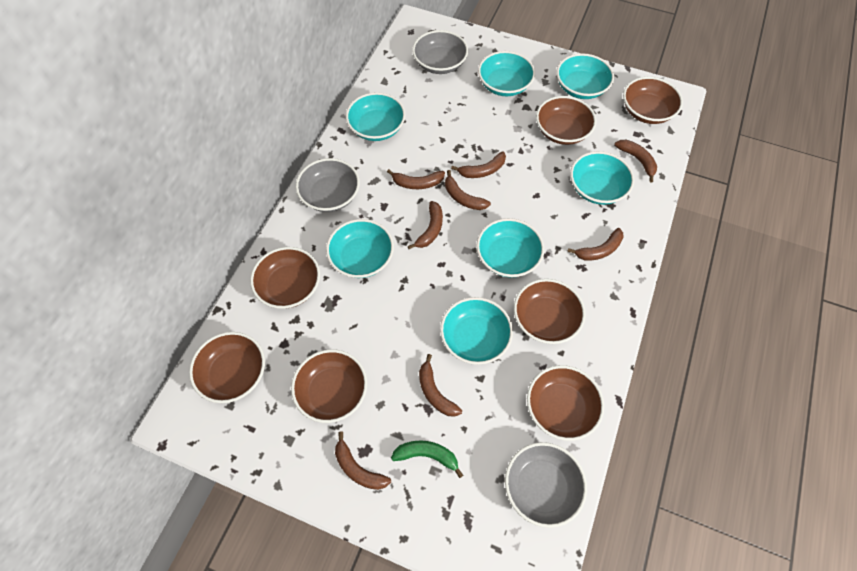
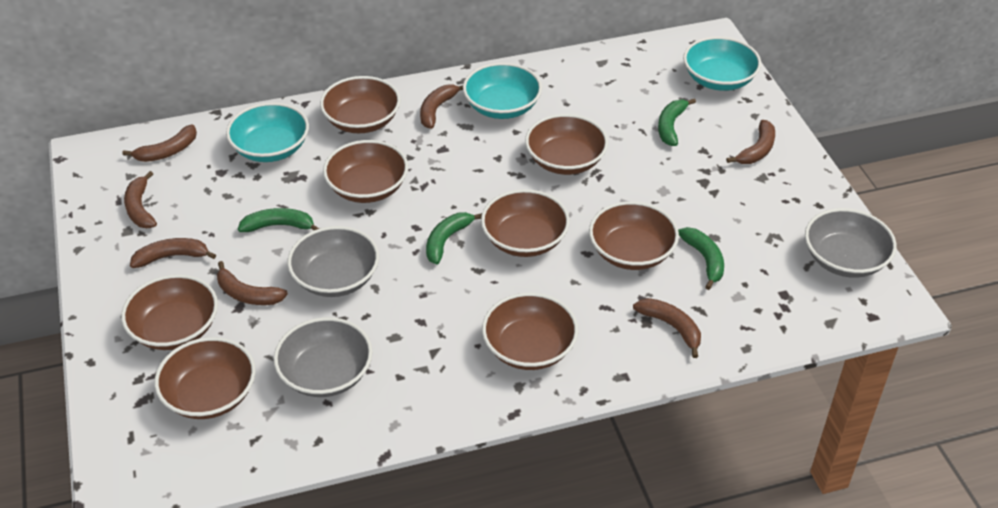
brown banana: [335,431,391,490] [387,169,445,189] [408,201,443,249] [419,354,462,417] [445,170,491,210] [451,151,506,178] [567,228,623,261] [614,140,657,183] = 8 -> [123,124,197,162] [124,171,157,228] [130,238,216,268] [217,261,288,305] [420,84,463,129] [633,298,701,358] [726,120,775,164] = 7
brown bowl: [189,332,265,403] [250,247,320,309] [291,349,367,423] [514,279,586,344] [527,365,604,441] [536,96,596,145] [623,77,683,124] = 7 -> [121,274,218,350] [154,337,256,419] [320,76,400,133] [323,140,408,203] [481,189,570,257] [482,293,578,370] [525,114,608,175] [589,201,679,270] = 8
green banana: [391,440,463,478] = 1 -> [238,208,319,232] [426,212,482,264] [658,98,696,146] [678,227,724,290] = 4
turquoise bowl: [326,219,394,278] [346,92,406,141] [440,297,513,365] [476,218,544,278] [478,51,535,96] [557,53,614,99] [570,151,634,205] = 7 -> [226,102,309,162] [463,63,542,119] [683,37,761,91] = 3

